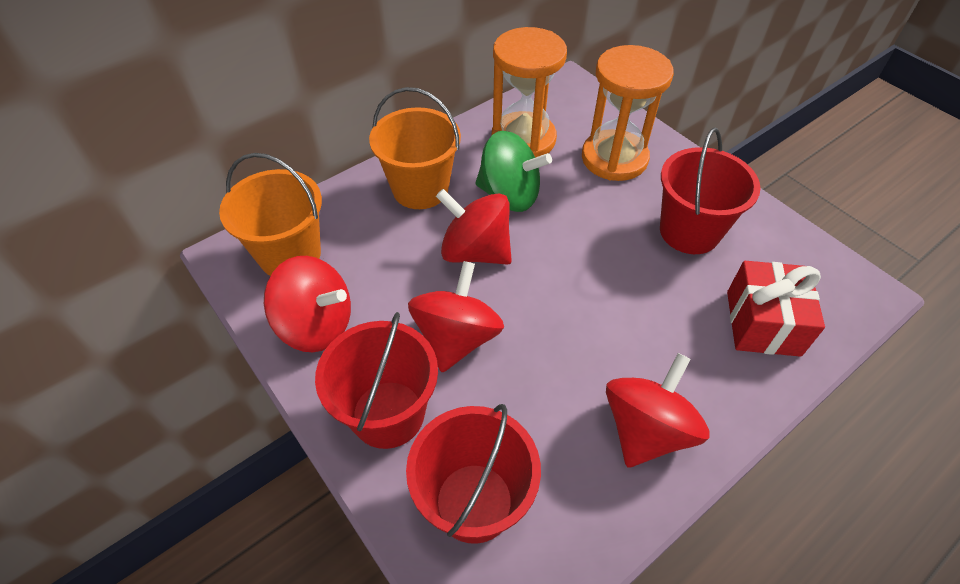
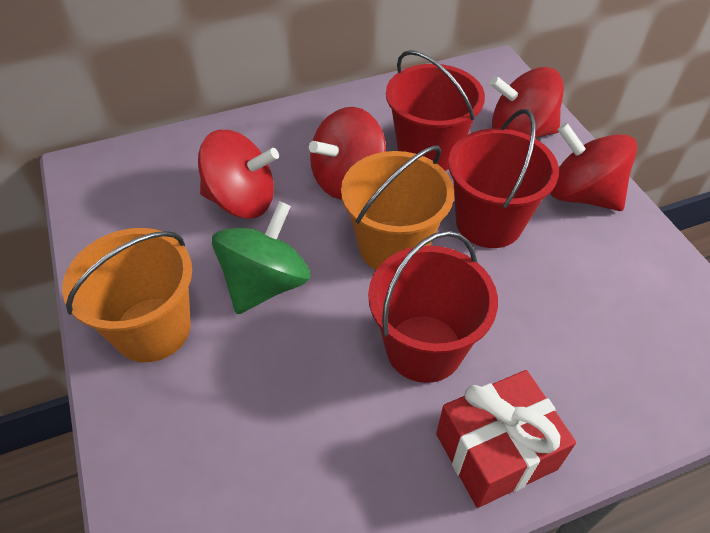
orange hourglass: [492,27,567,158] [582,45,674,181] = 2 -> none = 0

